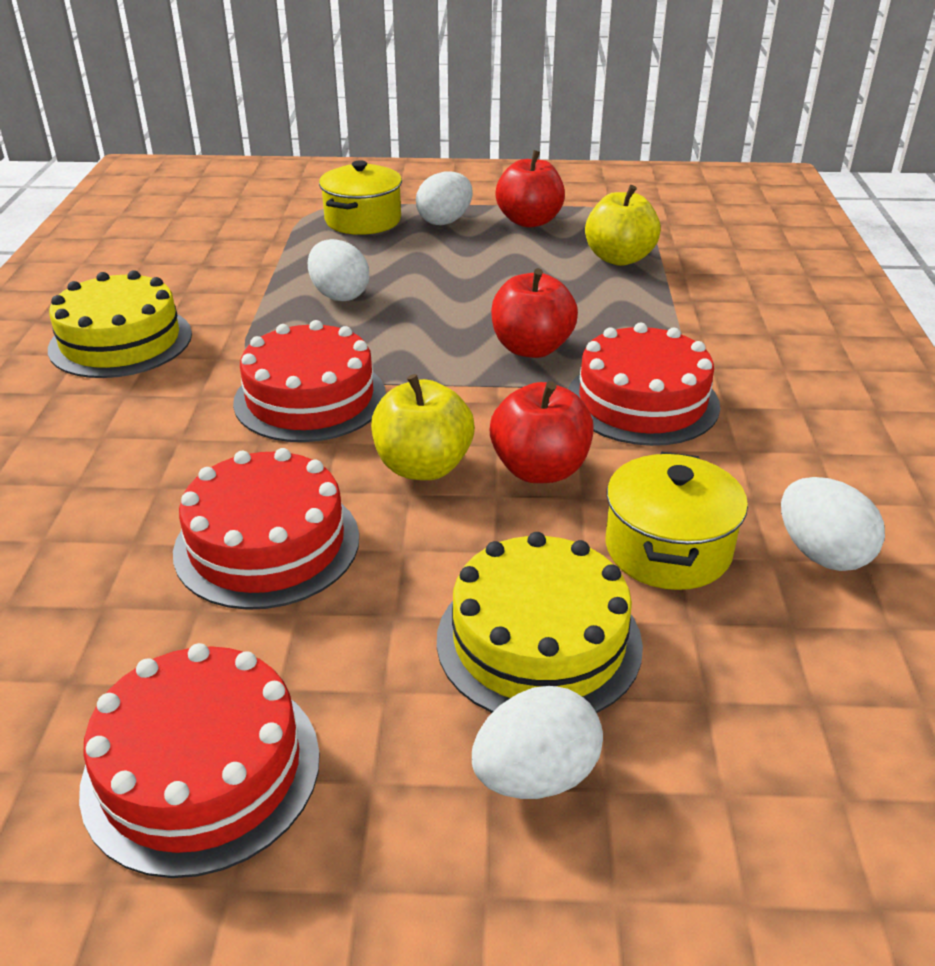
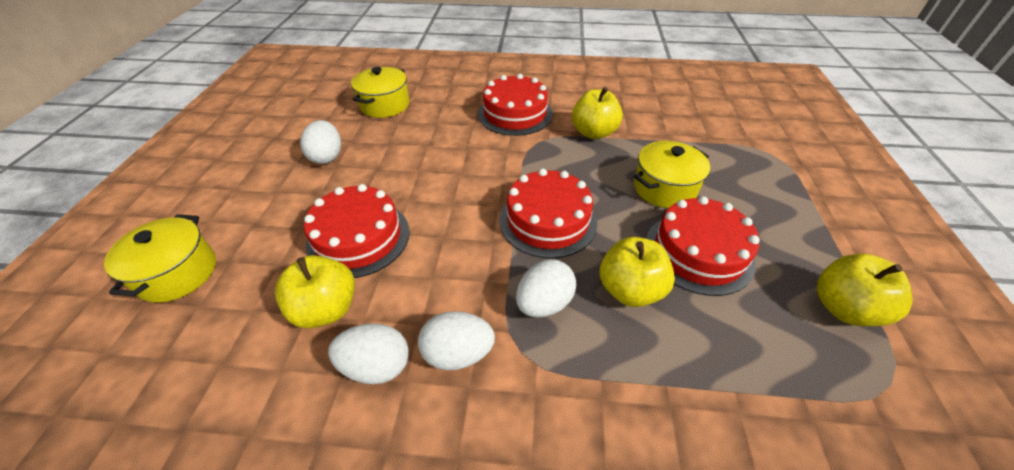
red apple: [490,381,594,483] [491,268,578,358] [495,150,565,228] = 3 -> none = 0
yellow apple: [371,374,475,480] [585,185,661,266] = 2 -> [275,255,355,328] [572,87,623,139] [599,237,675,307] [817,253,912,326] = 4
yellow cake: [48,270,192,378] [437,532,643,713] = 2 -> none = 0
yellow pot: [319,160,402,235] [606,452,748,590] = 2 -> [104,214,216,303] [351,67,409,118] [634,141,710,208] = 3

